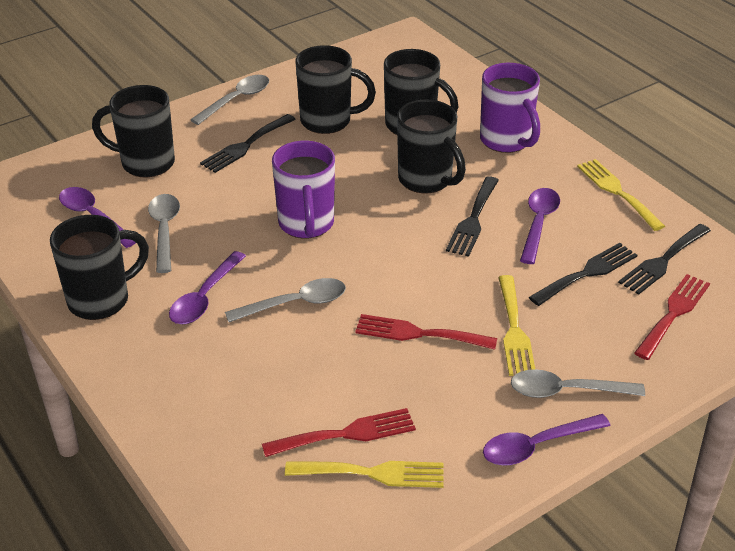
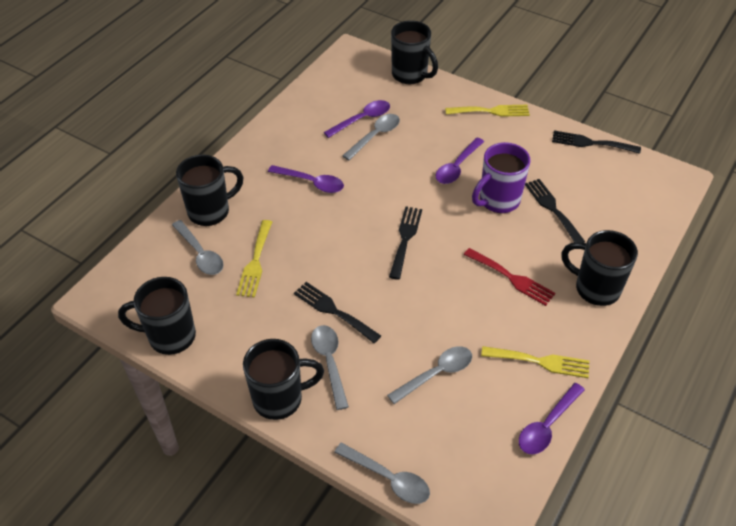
grey spoon: [148,194,180,273] [190,75,269,125] [225,278,346,322] [511,369,645,398] = 4 -> [172,220,224,275] [311,325,349,410] [334,442,430,504] [342,114,400,160] [387,346,472,404] = 5
purple mug: [272,141,335,239] [480,63,540,153] = 2 -> [472,142,530,213] = 1
red fork: [262,408,416,457] [355,314,497,350] [634,274,710,360] = 3 -> [464,248,556,306] = 1

